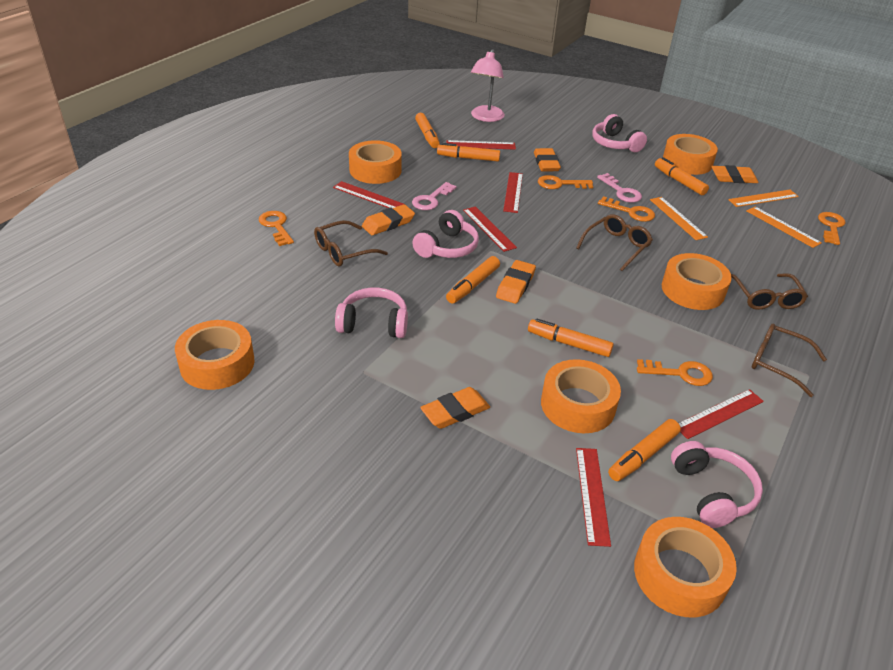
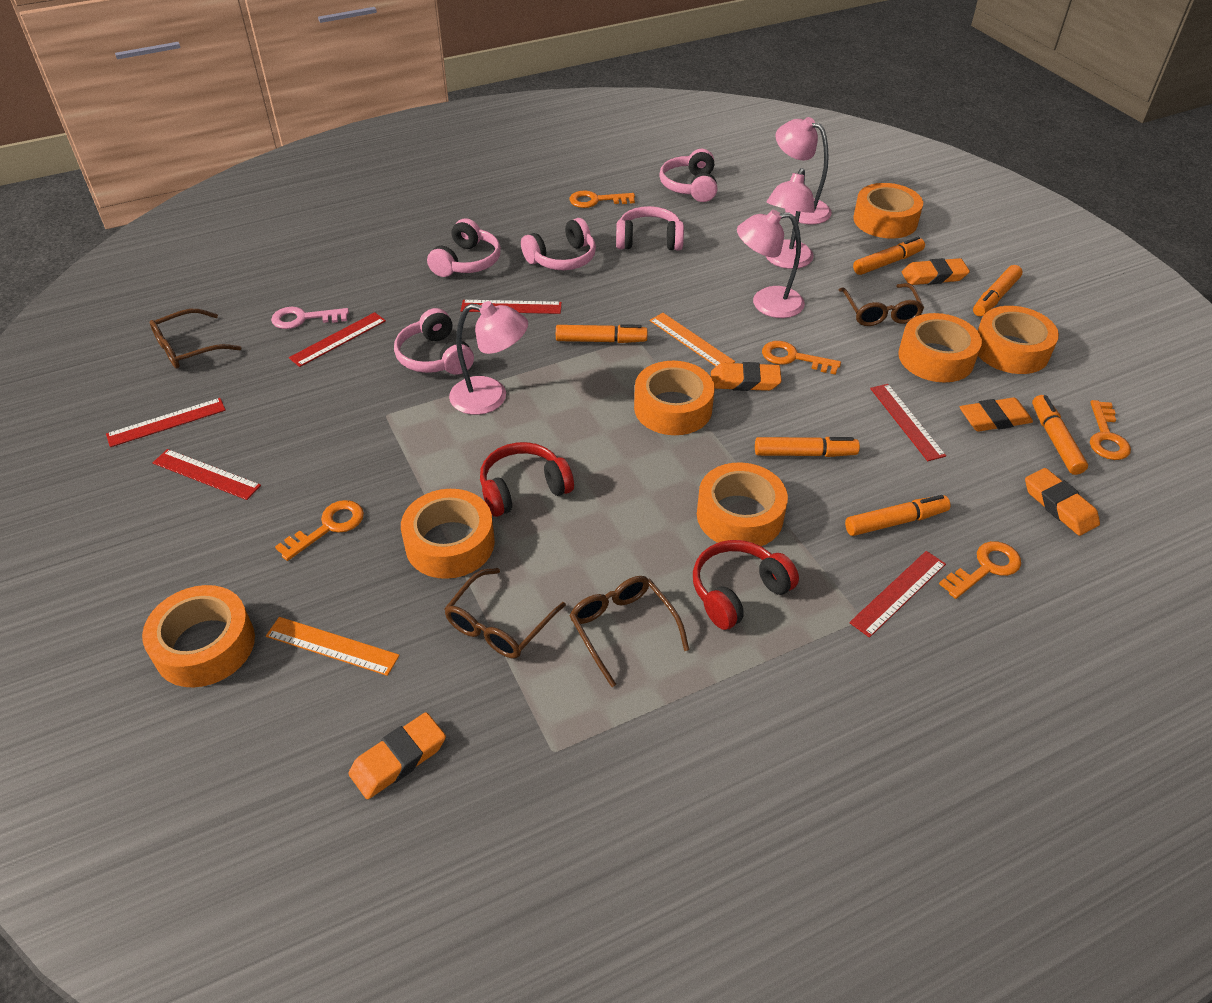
orange ruler: [650,197,708,240] [728,190,799,207] [747,207,822,248] = 3 -> [266,617,400,676] [650,313,735,366] = 2
orange tape: [175,320,255,390] [349,140,402,184] [541,359,621,433] [634,517,737,617] [662,253,732,310] [663,134,718,175] = 6 -> [142,585,255,687] [401,489,495,579] [634,361,715,435] [697,462,788,546] [853,183,923,239] [898,313,982,382] [978,306,1059,374] = 7
pink headphones: [335,288,408,338] [412,210,479,258] [592,114,647,152] [671,441,763,528] = 4 -> [394,308,474,375] [427,218,501,277] [521,218,596,270] [616,206,684,251] [659,149,717,202] = 5
pink key: [412,182,457,210] [597,173,642,202] = 2 -> [271,307,349,329] = 1
pink lamp: [471,49,505,122] = 1 -> [449,301,528,415] [737,210,805,318] [766,168,815,269] [775,117,832,224] = 4
red headphones: none = 0 -> [480,442,574,517] [693,540,799,630] = 2

